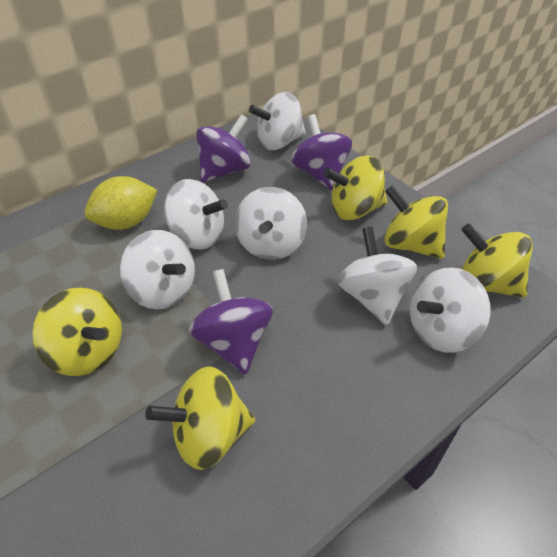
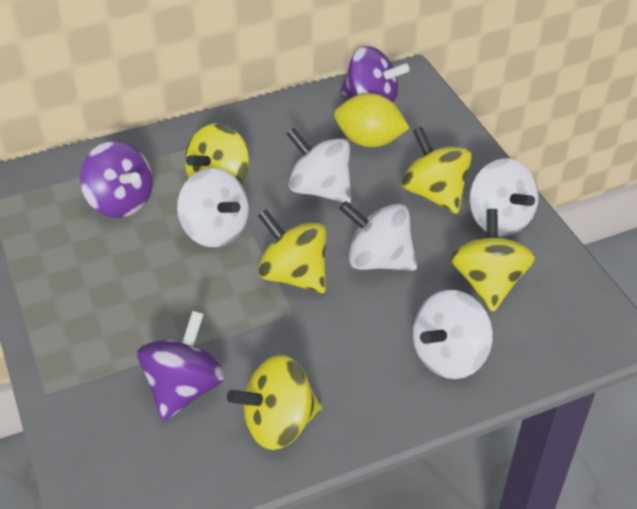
white spinning top: [120,230,195,309] [164,179,228,250] [235,187,307,260] [249,92,306,150] [337,227,417,325] [410,267,491,353] = 6 -> [177,168,249,247] [287,128,351,203] [339,201,417,271] [413,290,493,379] [469,158,539,236] = 5

